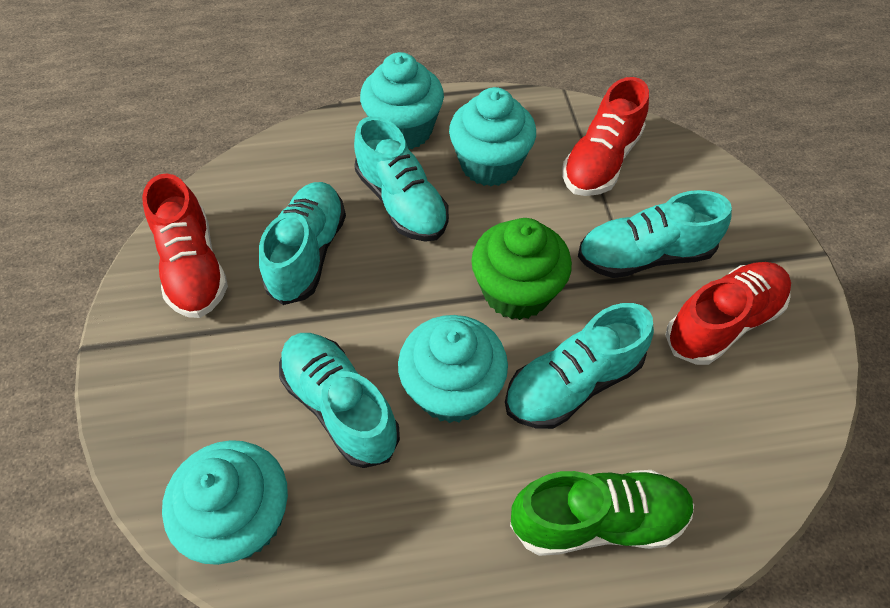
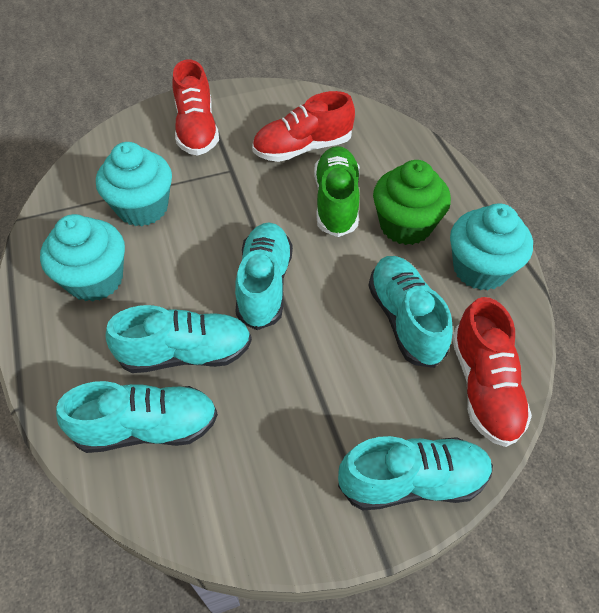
turquoise cupcake: [162,440,288,565] [360,52,444,149] [398,315,508,423] [449,87,536,186] = 4 -> [40,214,125,302] [96,142,172,226] [450,204,533,290] = 3

